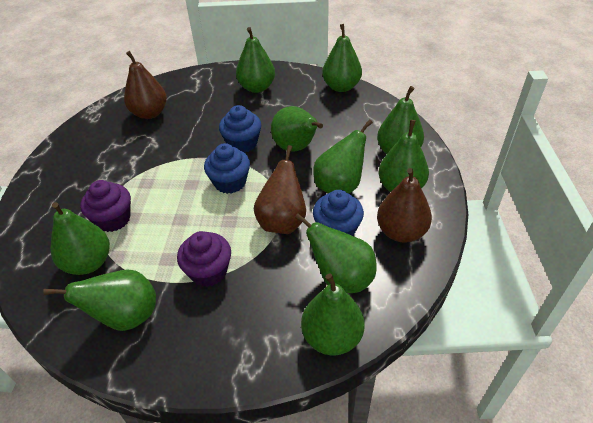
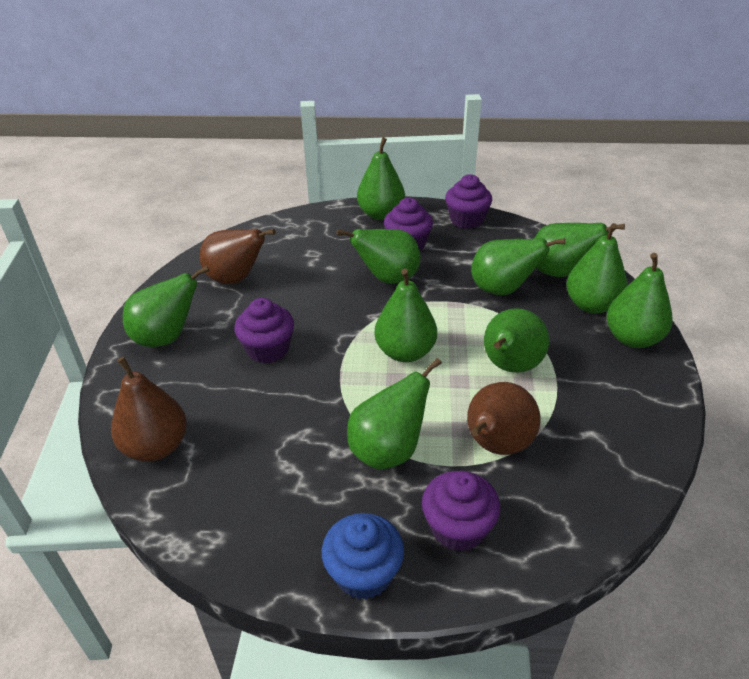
blue cupcake: [204,143,250,194] [219,105,261,153] [313,190,364,236] = 3 -> [322,513,404,600] = 1
purple cupcake: [80,180,131,232] [177,231,231,287] = 2 -> [234,298,294,364] [384,198,433,251] [422,471,500,552] [445,174,492,229] = 4

